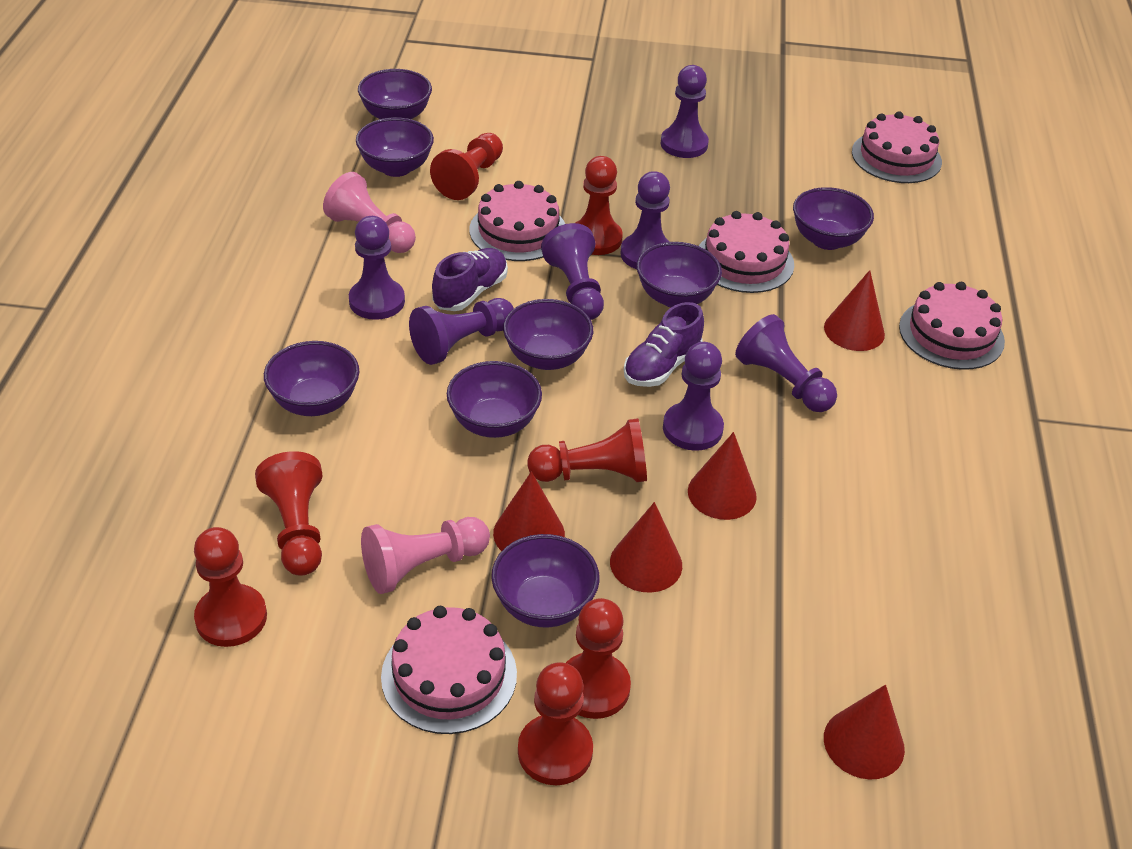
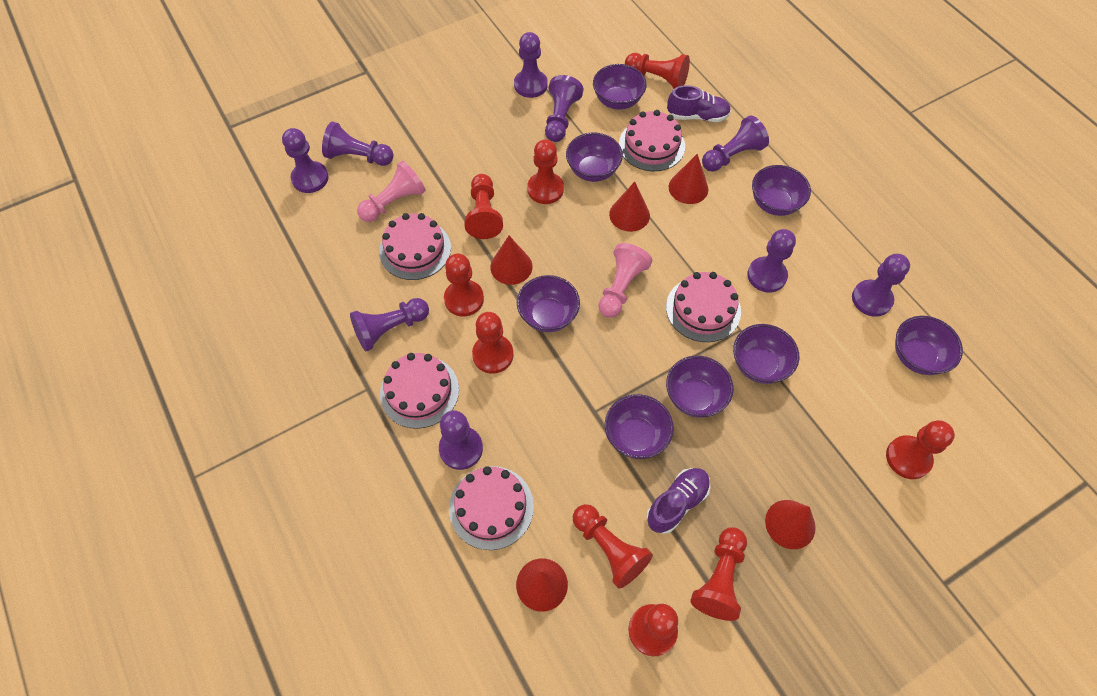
purple pawn: [349,216,405,320] [409,298,514,365] [541,223,604,320] [620,171,670,269] [660,65,709,158] [663,342,724,451] [735,314,837,412] = 7 -> [282,128,329,193] [322,121,394,166] [350,298,429,351] [439,410,483,470] [514,32,548,98] [545,75,583,142] [702,115,769,172] [747,229,796,293] [852,254,910,317] = 9
red pawn: [194,527,267,647] [255,451,323,575] [430,133,503,200] [518,662,593,785] [527,418,647,482] [566,598,631,719] [576,156,623,255] = 7 -> [444,254,484,316] [464,174,503,239] [472,312,513,374] [527,139,564,204] [573,504,653,588] [625,53,690,89] [628,604,678,656] [691,527,747,621] [886,420,955,479] = 9

